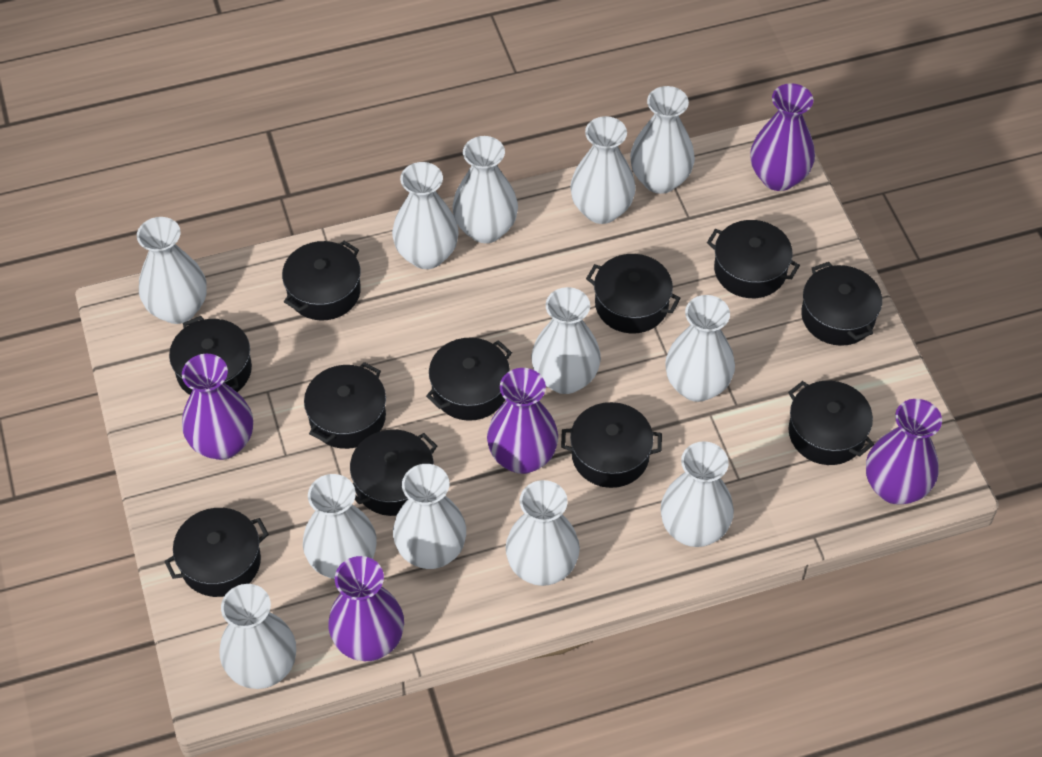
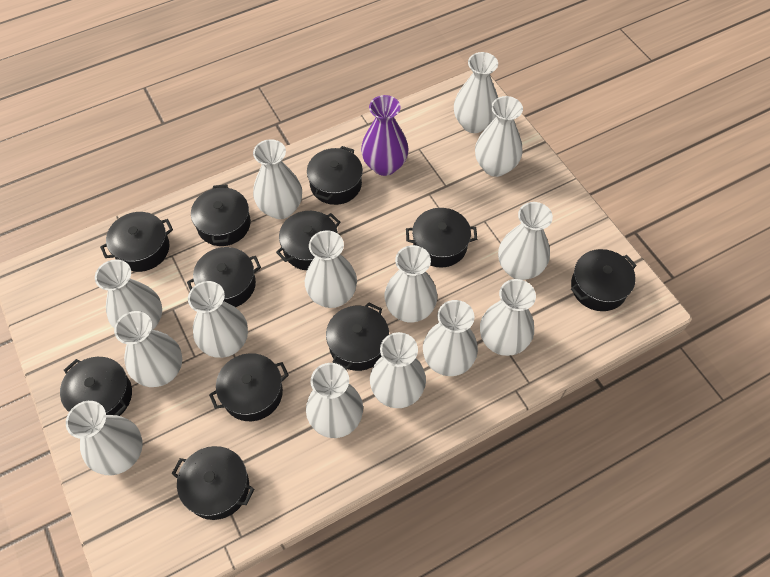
purple vase: [182,354,253,460] [328,556,404,661] [487,368,558,474] [750,83,815,191] [866,399,942,505] = 5 -> [361,95,409,176] = 1
white vase: [137,217,207,324] [220,584,296,689] [303,474,377,579] [392,162,459,269] [393,464,466,569] [452,136,518,243] [506,480,580,586] [531,287,601,394] [570,116,636,224] [630,86,695,194] [661,441,734,547] [665,295,735,402] = 12 -> [66,401,143,475] [95,260,162,330] [114,311,182,387] [188,281,248,358] [253,139,302,219] [305,230,357,308] [306,363,363,438] [370,332,426,408] [385,245,437,323] [423,300,478,376] [454,52,498,133] [475,96,523,177] [480,279,536,356] [498,202,553,280] = 14

